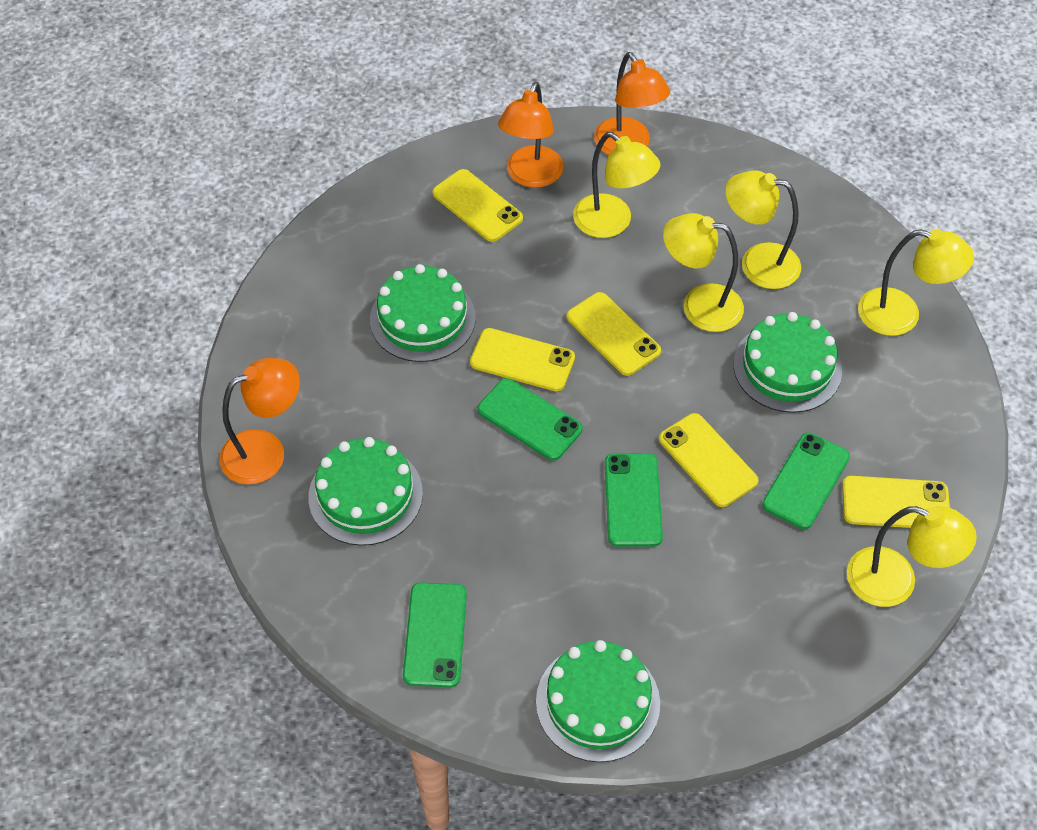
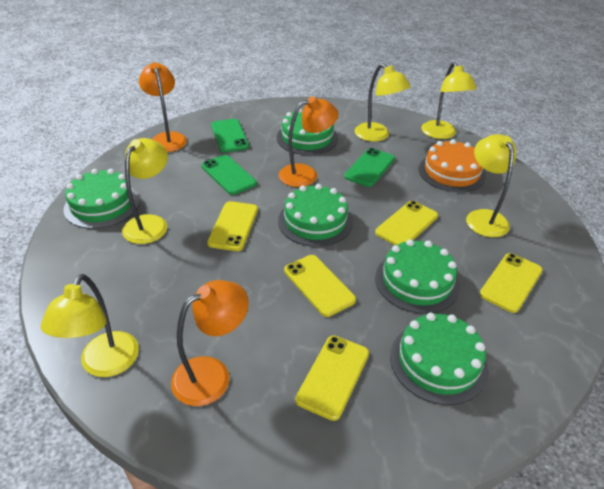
green cake: [309,437,423,546] [370,264,476,362] [536,640,660,762] [733,312,842,413] = 4 -> [64,169,140,229] [277,108,338,155] [278,184,353,247] [375,239,460,314] [390,313,488,405] = 5
green phone: [403,582,467,687] [477,378,583,461] [605,453,663,547] [762,432,850,529] = 4 -> [201,155,257,195] [211,119,249,153] [344,148,395,187] = 3
orange cake: none = 0 -> [419,139,486,192] = 1

